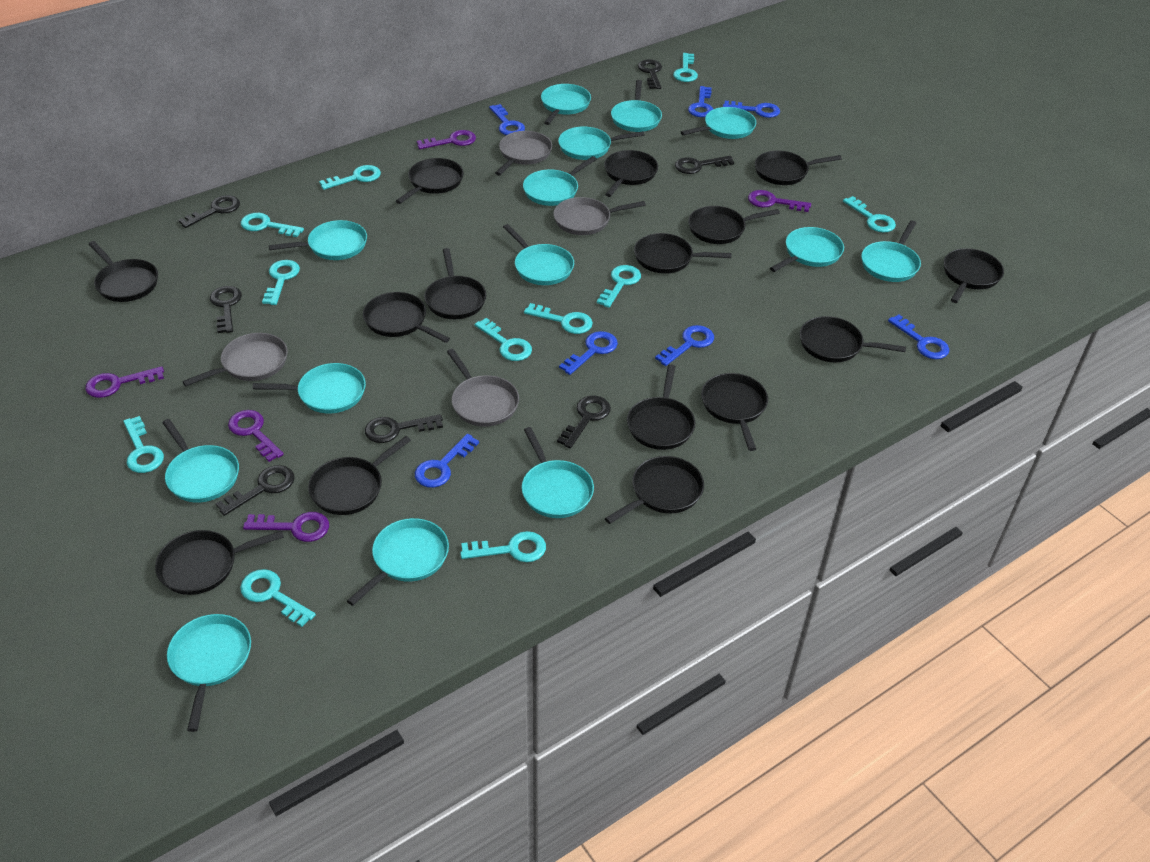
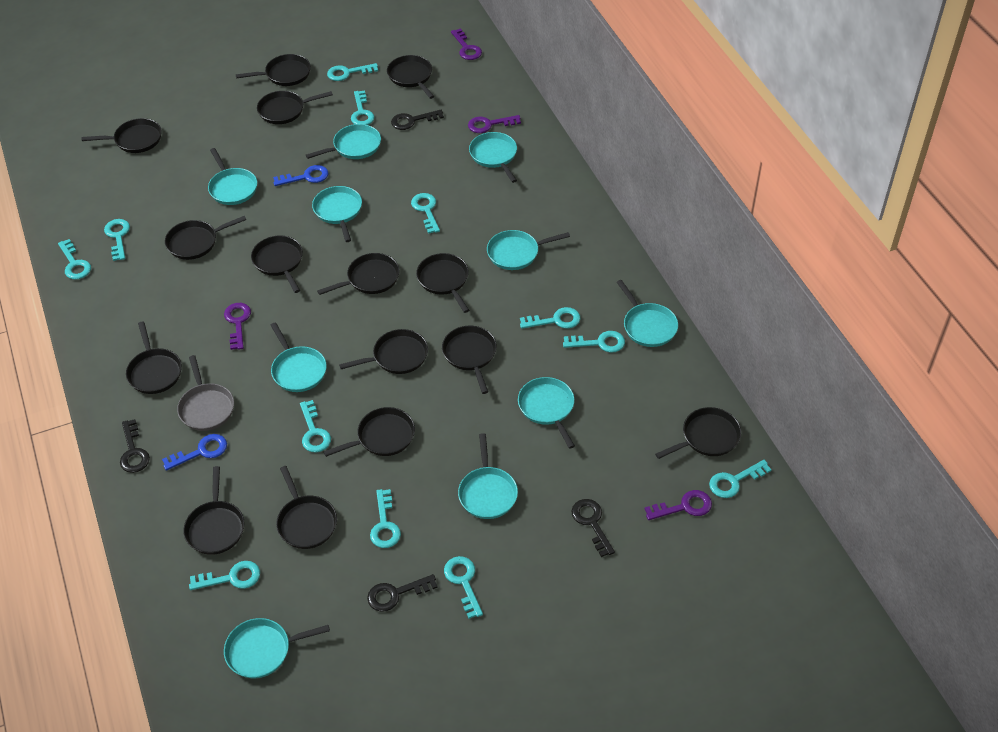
black key: [178,195,240,228] [210,286,242,333] [216,465,295,516] [365,414,443,443] [557,396,611,448] [638,59,662,89] [675,156,734,174] = 7 -> [120,419,150,473] [367,574,438,612] [391,110,444,130] [571,499,615,557] = 4
blue key: [415,434,479,488] [489,104,525,135] [559,331,618,375] [655,325,714,366] [688,86,713,117] [723,101,780,118] [888,314,949,359] = 7 -> [162,434,227,471] [273,165,328,186] = 2
grey pan: [182,333,288,386] [447,349,519,427] [495,131,552,175] [553,197,646,235] = 4 -> [177,355,234,431] = 1
purple key: [85,366,164,398] [228,410,284,462] [243,512,329,542] [417,130,476,149] [748,190,811,212] = 5 -> [224,303,251,350] [451,28,482,60] [468,115,521,133] [645,490,712,520] = 4
turquoise key: [123,416,164,473] [240,213,304,237] [240,569,316,627] [262,260,300,305] [319,165,381,190] [460,531,546,562] [475,318,532,361] [524,303,593,334] [597,265,641,308] [673,53,698,82] [843,196,896,232] = 11 -> [58,239,91,280] [104,219,130,261] [189,561,260,590] [300,400,331,453] [327,63,378,81] [351,90,375,125] [370,489,401,548] [411,193,440,234] [444,556,483,619] [520,307,580,329] [563,331,625,353] [709,460,772,498] = 12
turquoise pan: [162,419,239,503] [167,614,251,732] [252,363,366,414] [269,220,367,260] [347,518,449,606] [503,224,574,285] [522,427,594,518] [523,156,597,206] [541,84,591,125] [558,126,644,160] [611,80,662,132] [681,107,756,139] [770,227,844,272] [861,221,921,282] = 14 -> [208,148,257,205] [224,618,330,678] [270,322,327,392] [306,124,381,159] [312,186,362,242] [458,433,518,519] [469,132,517,183] [487,230,570,270] [518,377,575,449] [617,280,678,347] = 10

